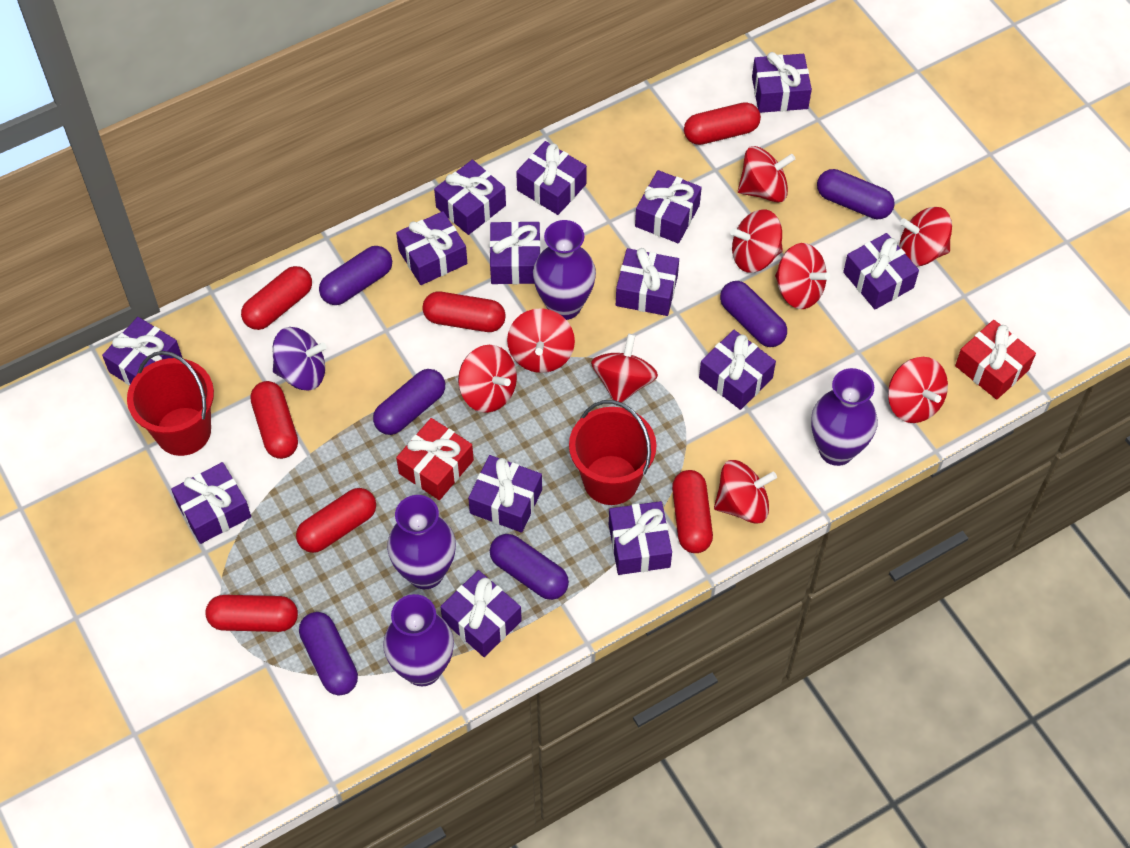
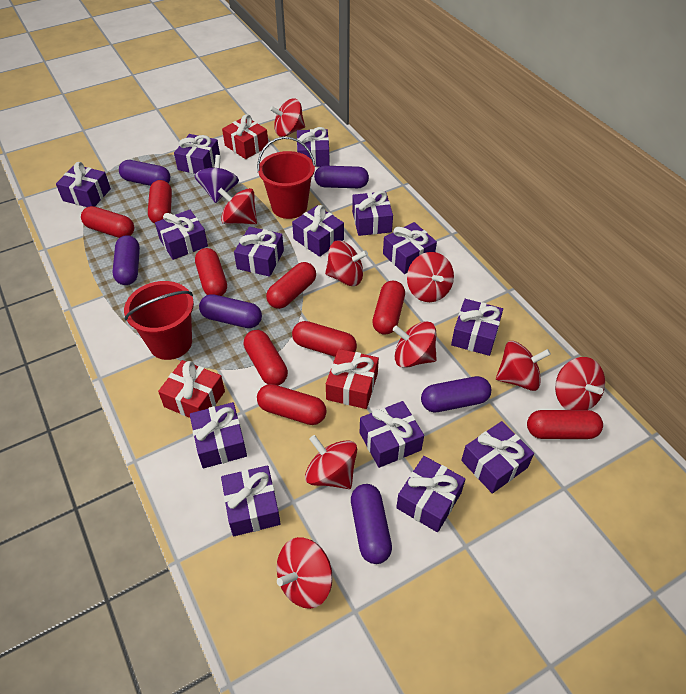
purple vase: [383,594,454,686] [387,495,456,589] [533,220,596,320] [811,368,878,466] = 4 -> none = 0
red capsule: [206,595,298,632] [241,266,312,330] [250,381,298,459] [296,488,376,553] [422,292,506,332] [672,470,713,553] [684,102,761,145] = 7 -> [81,206,134,238] [148,180,172,223] [195,248,227,296] [244,330,288,385] [257,384,327,425] [266,262,316,309] [292,321,357,357] [372,281,405,335] [527,410,603,439] = 9
red gift: [396,418,474,500] [955,320,1036,400] = 2 -> [158,360,225,418] [222,114,269,159] [326,349,379,409] = 3

